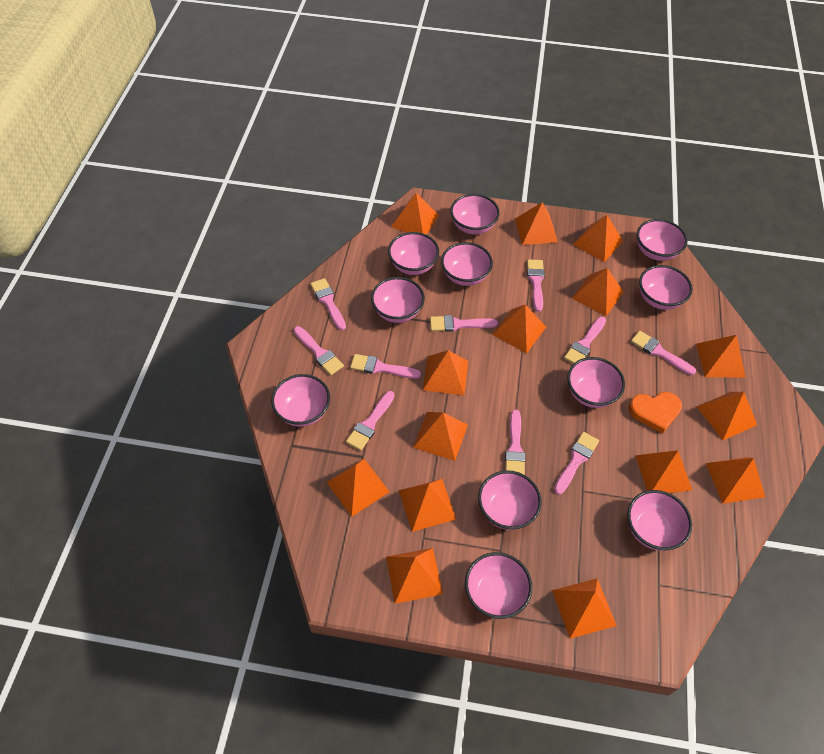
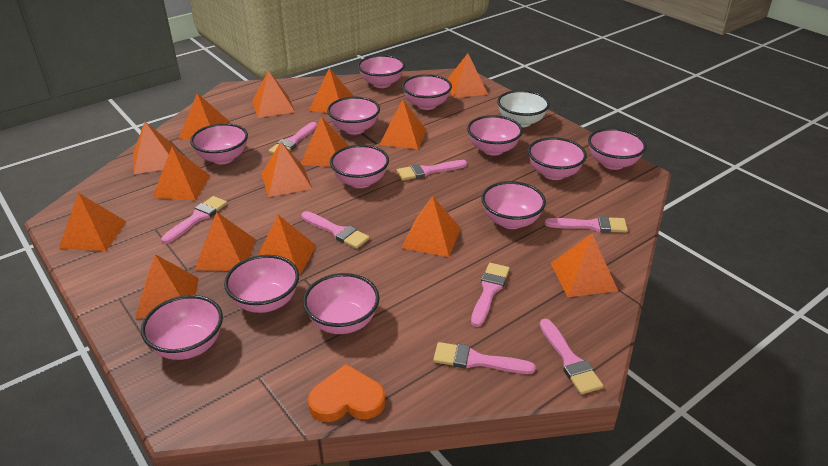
pink bowl: [271,374,330,427] [371,277,425,323] [388,232,439,275] [441,242,493,286] [450,194,500,234] [465,552,532,619] [478,470,542,530] [567,357,625,408] [627,490,692,551] [637,219,688,261] [639,265,693,310] = 11 -> [141,295,223,360] [190,123,248,164] [224,255,299,313] [303,273,380,334] [327,97,380,135] [330,145,389,188] [358,55,405,88] [402,74,452,110] [467,115,523,156] [481,181,546,229] [528,137,587,180] [588,128,646,170] = 12
pink brush: [294,326,344,375] [310,278,346,330] [346,391,395,451] [350,354,421,378] [430,315,498,332] [505,410,525,475] [527,260,545,312] [554,432,599,495] [564,317,606,364] [631,331,696,375] = 10 -> [161,196,227,244] [269,122,317,154] [301,211,370,249] [397,160,467,181] [433,342,536,374] [471,263,510,327] [540,319,603,394] [545,216,628,233] = 8
white bowl: none = 0 -> [497,90,550,127] = 1

